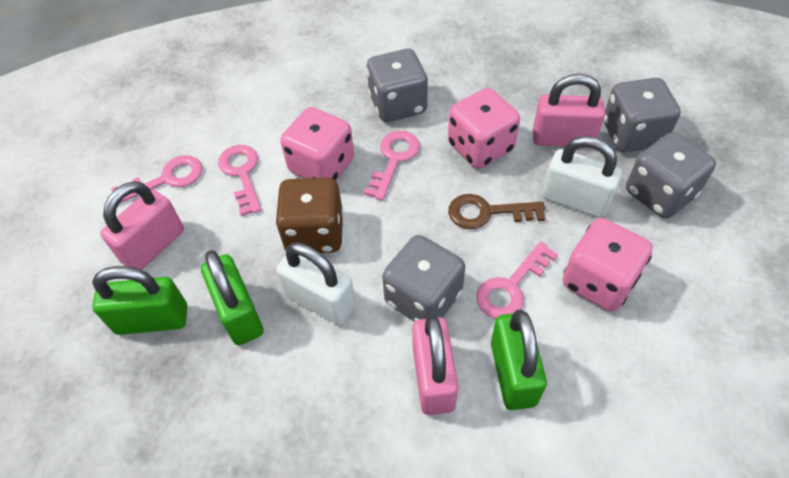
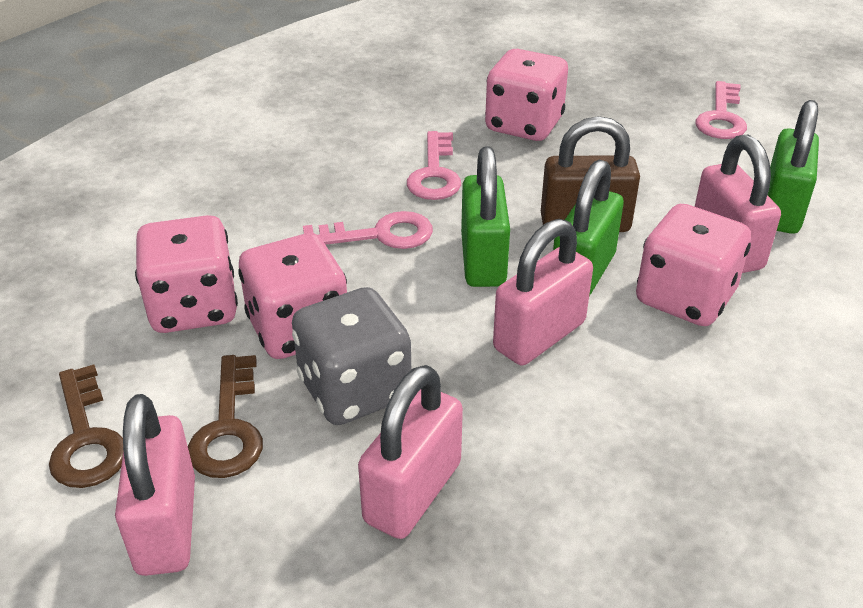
brown dice: [275,178,344,253] = 1 -> none = 0
brown key: [448,194,545,229] = 1 -> [49,365,124,488] [188,355,263,478] = 2
brown padlock: none = 0 -> [541,116,640,232] = 1
grey dice: [366,49,428,122] [382,235,465,322] [603,78,681,152] [626,132,716,219] = 4 -> [292,287,411,425] = 1
pink dice: [280,107,354,180] [448,88,520,169] [563,218,653,311] = 3 -> [135,215,238,333] [238,233,347,359] [485,49,568,141] [636,204,751,326] = 4
pink key: [111,155,203,204] [218,145,262,216] [364,131,420,201] [476,242,558,319] = 4 -> [303,211,433,249] [407,131,461,200] [696,81,747,139] = 3
pink padlock: [100,181,184,270] [412,315,459,415] [533,74,605,148] = 3 -> [115,394,195,576] [358,365,463,539] [493,219,593,365] [695,134,781,273] = 4
white padlock: [276,242,356,325] [542,136,622,218] = 2 -> none = 0

